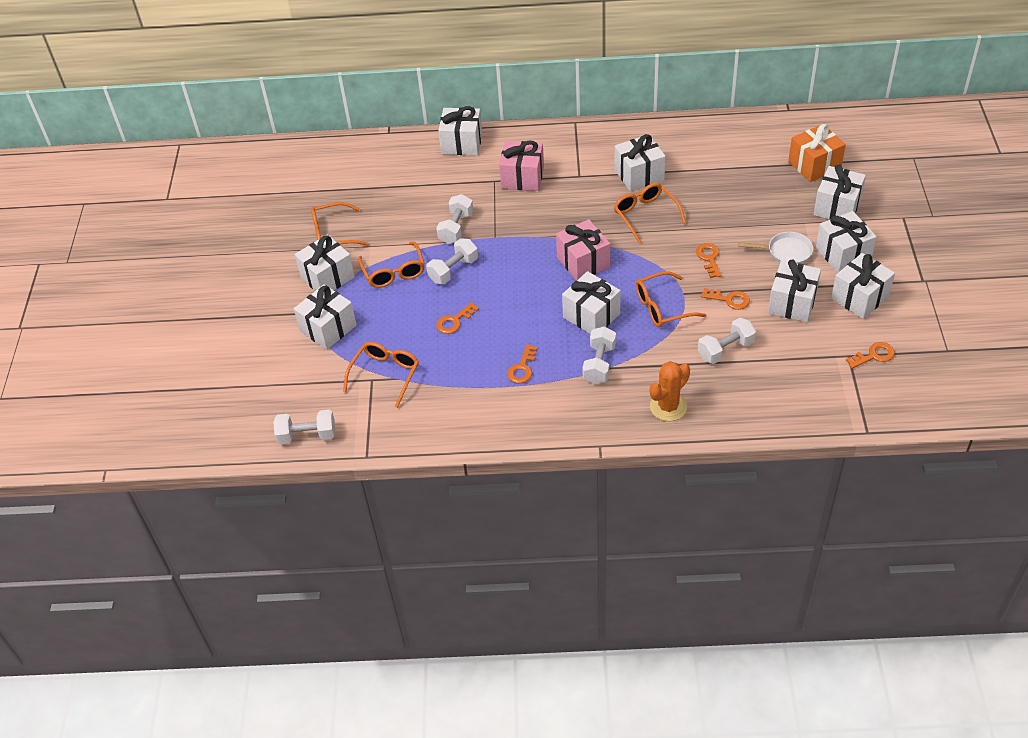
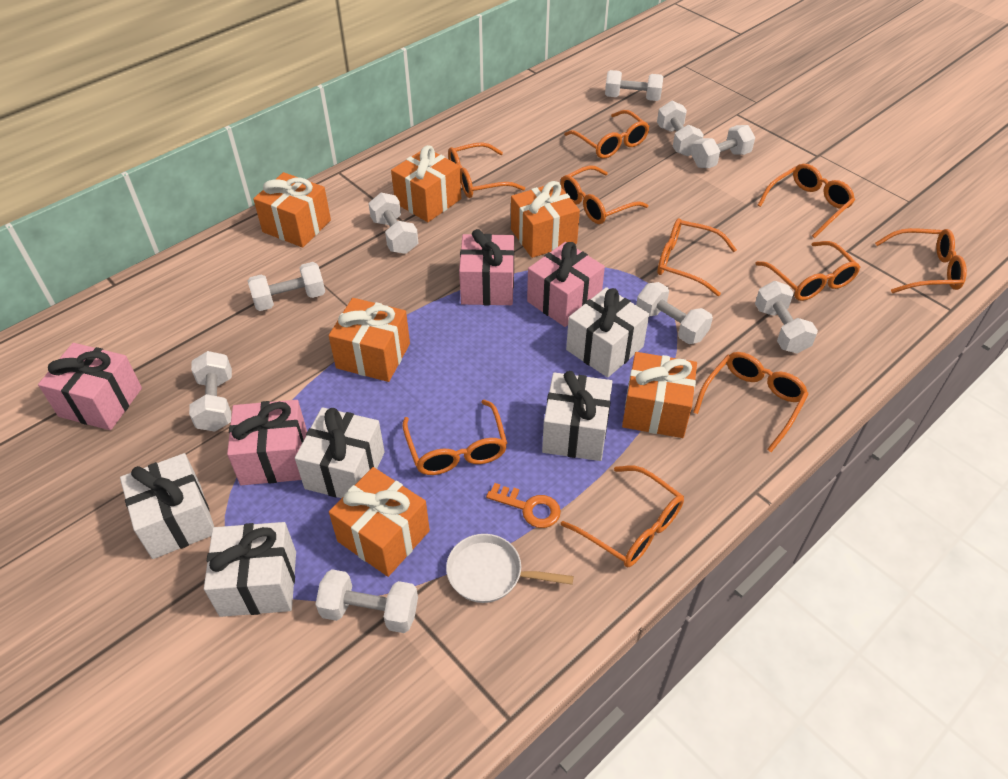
orange cactus: [650,361,690,421] = 1 -> none = 0
orange gift: [788,124,846,182] = 1 -> [253,172,331,248] [329,298,410,382] [329,467,430,577] [391,145,461,222] [511,181,580,258] [622,352,697,438] = 6
orange glasses: [311,202,369,246] [343,342,419,408] [358,242,425,288] [614,183,686,244] [636,271,706,327] = 5 -> [402,400,507,475] [448,142,525,198] [560,165,648,224] [561,466,684,567] [564,110,650,159] [657,218,737,296] [693,352,809,452] [755,241,860,301] [758,164,855,238] [875,228,967,293] = 10
orange key: [436,302,479,334] [507,344,537,383] [696,243,722,278] [701,288,750,310] [846,342,895,368] = 5 -> [486,483,561,528] = 1
pink gift: [499,141,544,191] [556,219,610,281] = 2 -> [38,343,142,430] [227,400,307,485] [459,229,514,305] [527,242,605,327] = 4
white dumbbell: [274,410,335,444] [426,238,478,284] [436,194,473,244] [582,326,616,384] [698,318,756,364] = 5 -> [189,351,232,432] [248,262,325,311] [315,569,418,633] [368,193,418,254] [605,70,663,101] [636,282,713,344] [657,101,704,156] [691,125,755,168] [755,281,818,354] = 9
white gift: [294,284,357,350] [295,234,355,291] [438,106,482,155] [562,271,621,334] [614,134,666,191] [768,259,821,322] [814,165,866,220] [816,211,877,273] [831,253,895,319] = 9 -> [120,453,214,559] [204,522,296,617] [295,407,385,498] [542,371,612,461] [566,287,649,378] = 5

